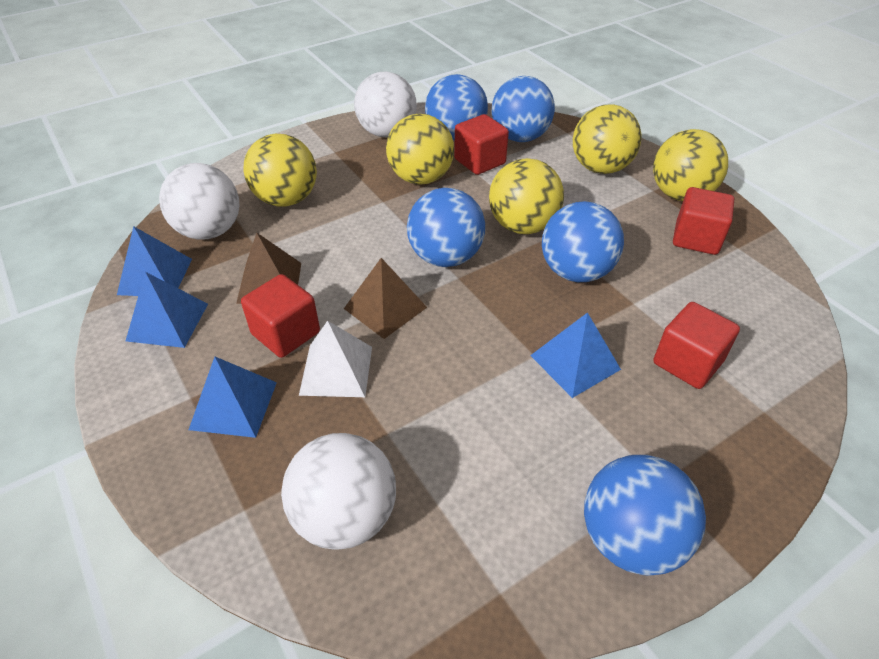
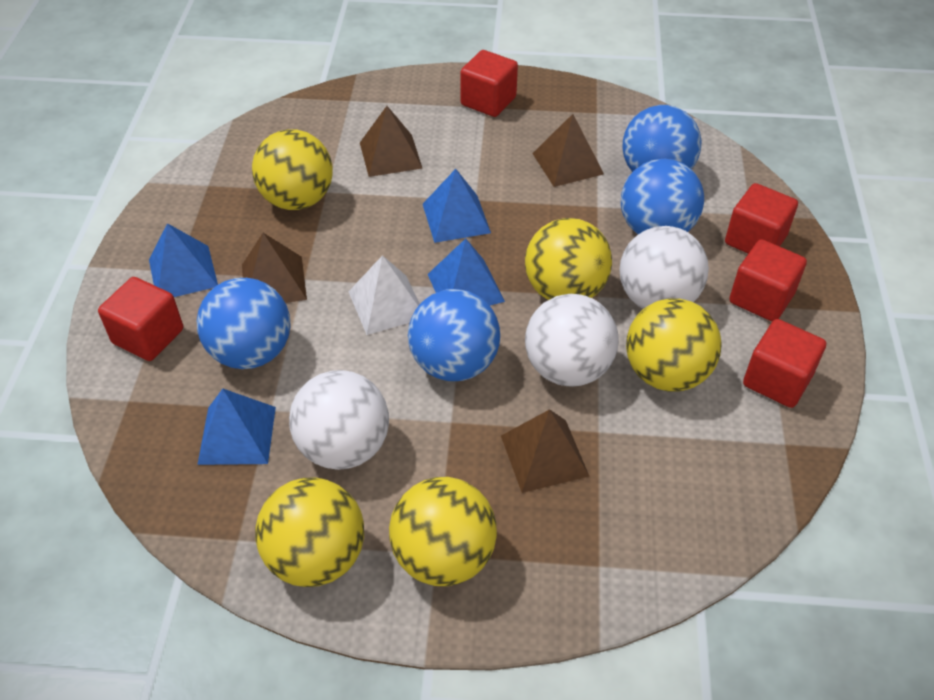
blue ball: [407,188,485,267] [425,74,488,140] [492,76,555,142] [542,201,624,282] [584,455,706,576] = 5 -> [197,278,291,369] [408,289,500,381] [621,158,704,234] [622,105,702,172] = 4
brown pyramid: [236,233,301,304] [344,258,427,339] = 2 -> [242,233,307,303] [360,106,423,177] [501,409,589,493] [532,114,604,187] = 4
red cube: [241,274,320,358] [454,114,509,175] [653,302,740,389] [673,187,734,255] = 4 -> [98,277,183,361] [460,50,518,117] [725,183,798,254] [729,239,807,322] [743,319,826,408] = 5

